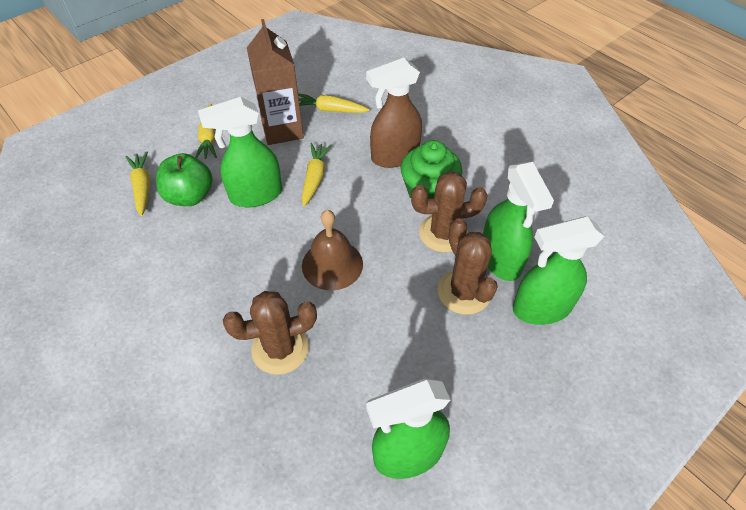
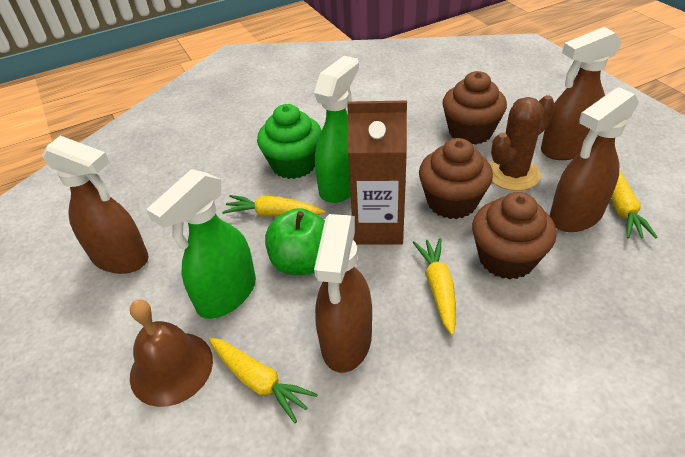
brown cactus: [223,291,317,375] [411,171,487,252] [438,218,498,315] = 3 -> [489,95,555,191] = 1
brown cupcake: none = 0 -> [419,138,493,219] [442,71,507,145] [472,192,556,279] = 3
brown spray bottle: [366,58,422,168] = 1 -> [42,136,149,274] [314,214,372,373] [541,27,622,160] [550,87,639,232] = 4
green spray bottle: [198,97,282,207] [366,379,451,479] [483,162,554,281] [513,216,605,325] = 4 -> [146,169,256,319] [314,56,359,203] = 2

